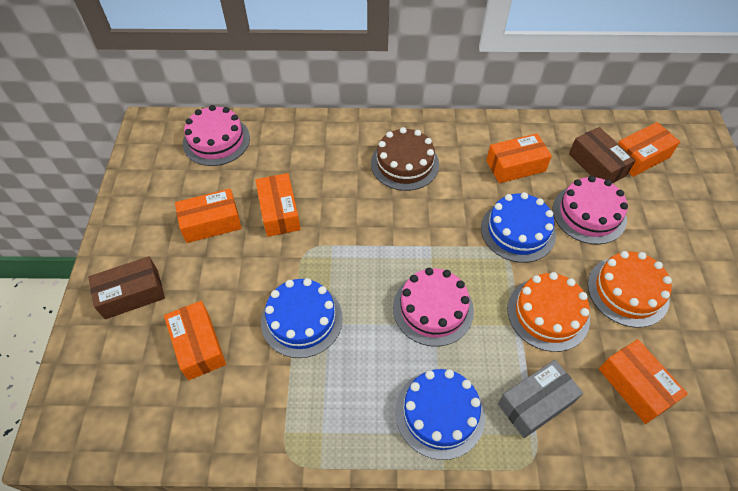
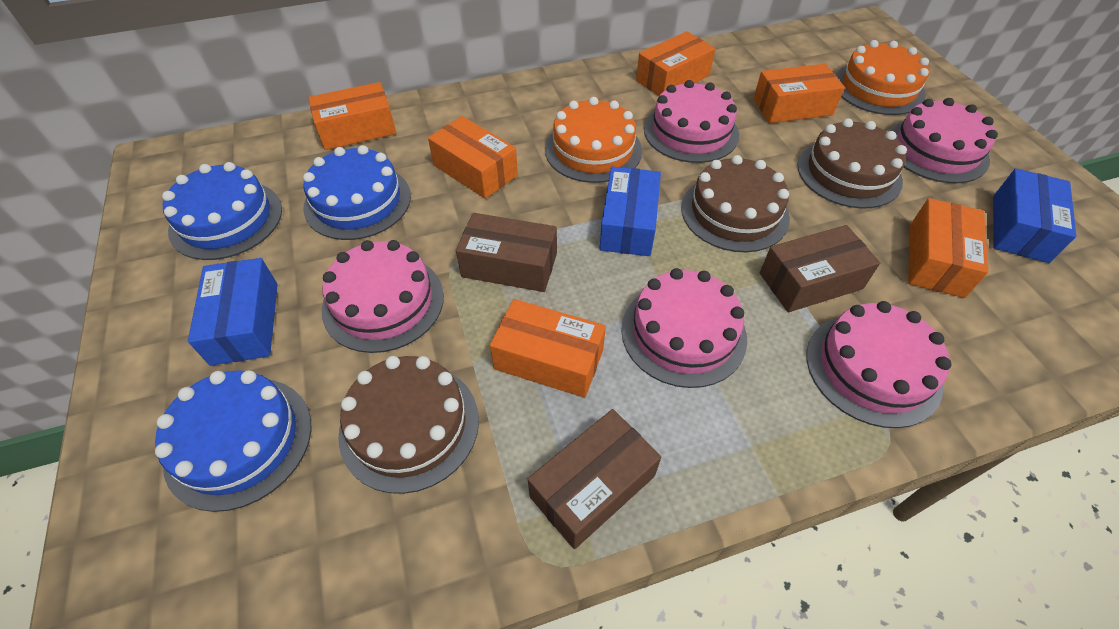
blue box: none = 0 -> [188,258,278,366] [599,166,661,256] [993,168,1076,263] = 3
brown box: [88,256,165,319] [569,127,636,183] = 2 -> [456,213,557,292] [528,409,661,549] [760,225,880,312] = 3
brown cake: [371,127,439,191] = 1 -> [338,356,479,494] [681,155,790,252] [797,118,907,208] = 3
grey box: [498,360,583,438] = 1 -> none = 0
pink cake: [183,105,250,166] [393,268,474,346] [552,176,628,245] = 3 -> [322,240,444,353] [621,268,747,388] [644,80,739,163] [807,301,951,428] [889,98,998,183] = 5

